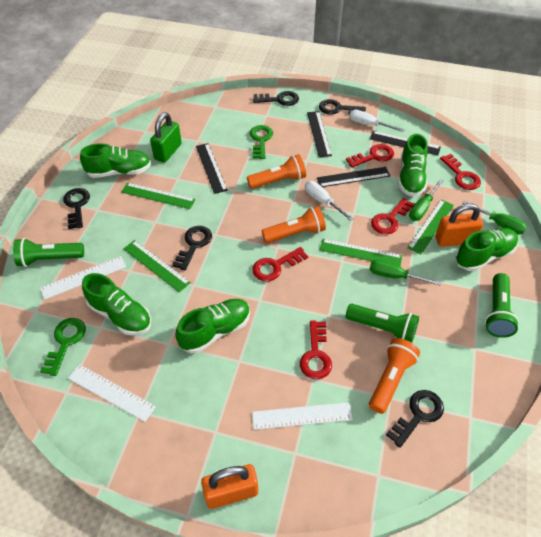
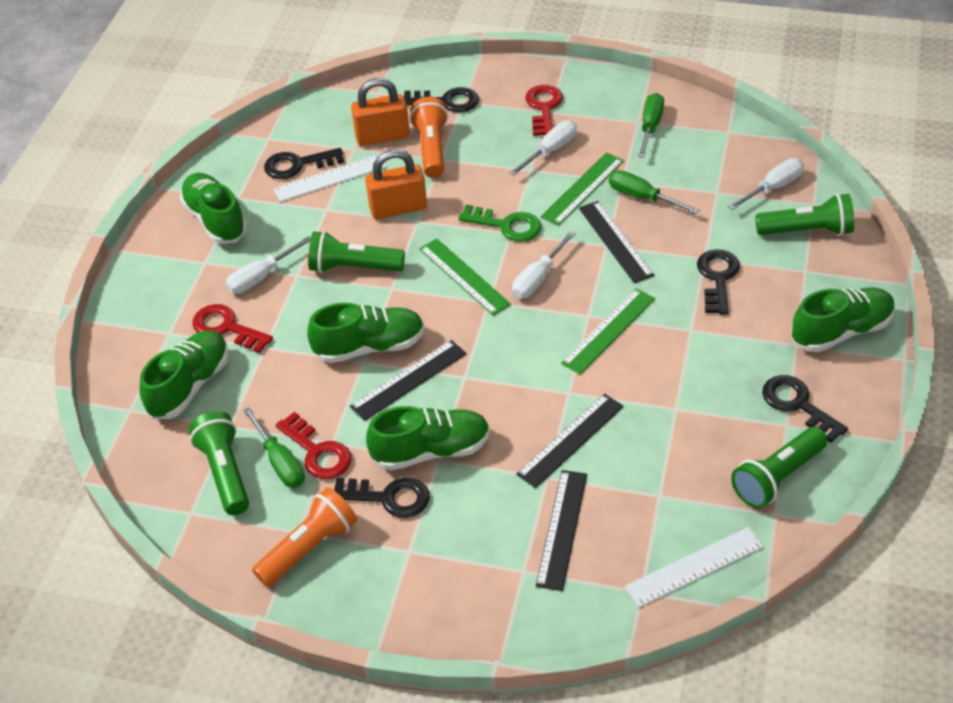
green flashlight: [13,238,84,267] [346,304,419,343] [485,273,519,338] = 3 -> [189,411,249,515] [308,231,405,273] [731,427,827,508] [755,193,854,236] = 4
green key: [40,318,86,376] [250,125,273,159] = 2 -> [458,204,541,242] = 1
green padlock: [150,112,182,163] = 1 -> none = 0
green ruler: [121,183,196,209] [123,240,191,292] [320,239,402,267] [407,199,454,255] = 4 -> [419,239,511,316] [541,152,624,226] [561,288,655,374] = 3
orange flashlight: [247,154,306,189] [262,206,326,243] [369,338,420,414] = 3 -> [252,487,357,587] [410,97,448,178] = 2
red key: [252,247,308,281] [300,321,332,379] [346,144,394,168] [371,198,414,235] [440,154,481,190] = 5 -> [192,304,273,353] [276,412,352,479] [525,85,563,136] = 3
white ruler: [40,256,126,300] [68,364,156,422] [252,402,353,430] = 3 -> [273,154,387,202] [625,527,764,608] = 2
white screwdriver: [305,181,354,221] [349,110,405,132] = 2 -> [226,236,311,294] [510,120,577,176] [512,231,576,299] [728,158,804,210] = 4

